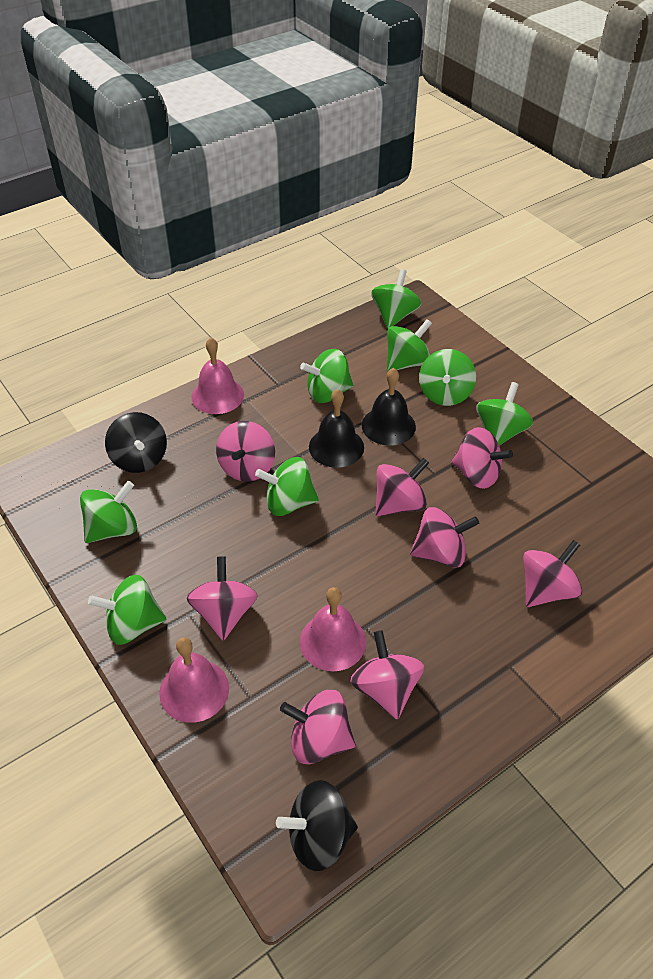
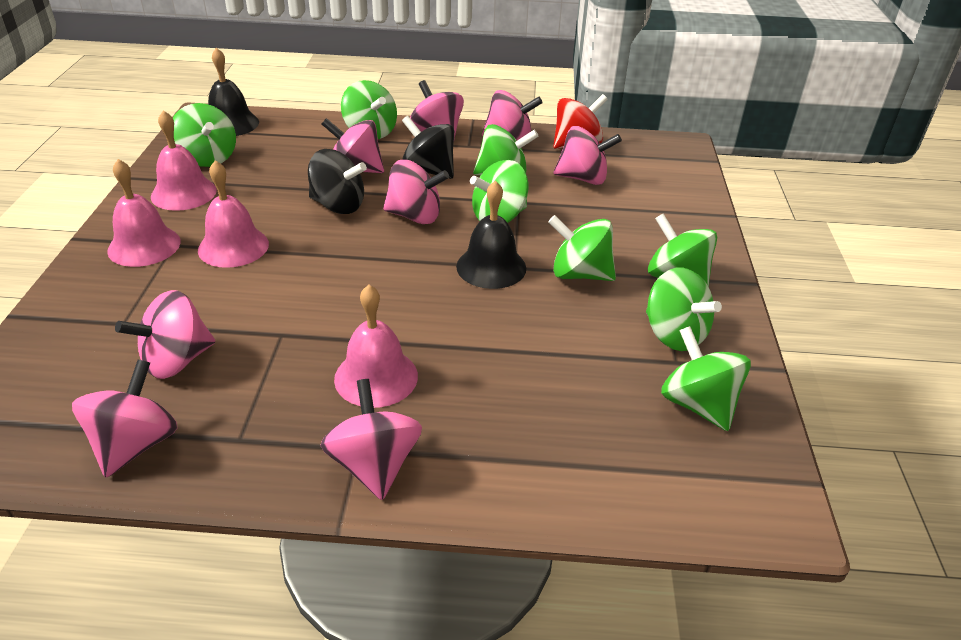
pink bell: [159,637,229,723] [192,338,244,414] [300,587,366,671] = 3 -> [107,159,181,267] [151,110,217,211] [198,160,269,268] [334,285,418,408] = 4
red spinning top: none = 0 -> [553,94,608,149] = 1

